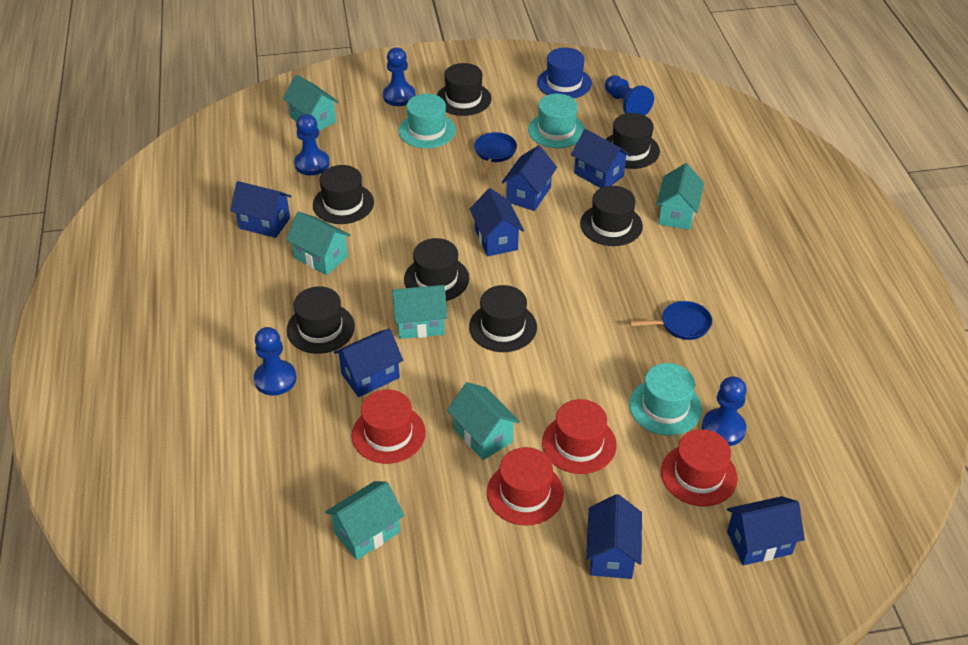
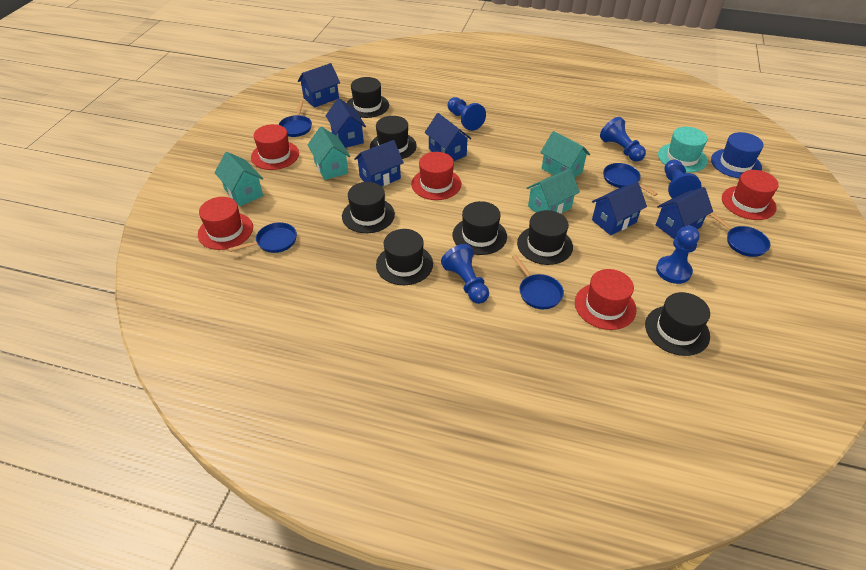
blue house: [230,181,292,238] [334,329,403,397] [470,188,524,256] [502,145,557,211] [571,129,631,188] [586,494,642,579] [727,496,805,565] = 7 -> [298,63,340,108] [326,98,366,148] [354,140,404,186] [425,113,472,161] [592,182,647,235] [656,187,713,239] = 6
blue pan: [474,132,517,176] [630,301,712,340] = 2 -> [228,222,297,253] [278,101,312,137] [512,255,564,309] [603,163,658,196] [709,213,770,257] = 5
red hat: [352,390,426,464] [487,447,564,526] [542,399,616,474] [661,429,738,506] = 4 -> [198,197,253,250] [251,124,299,170] [411,152,461,200] [575,269,637,330] [722,170,779,220] = 5
turquoise hat: [399,94,456,148] [528,94,585,148] [629,363,702,436] = 3 -> [658,127,708,173] = 1
turquoise house: [283,75,339,131] [286,211,351,275] [325,481,405,560] [392,285,448,339] [447,382,520,460] [656,163,704,230] = 6 -> [215,152,263,206] [308,127,350,180] [527,168,580,214] [540,131,590,178] = 4

